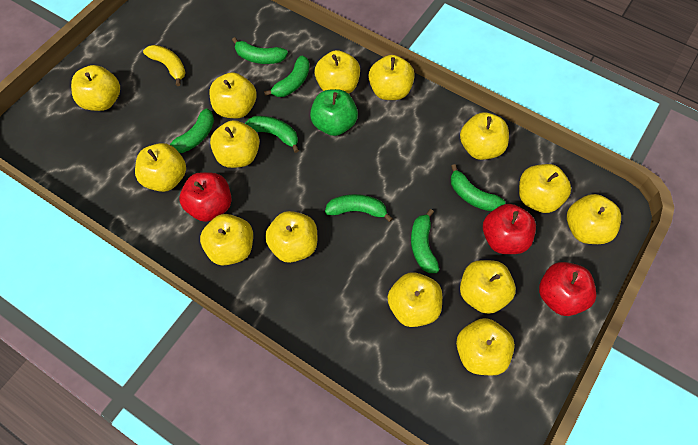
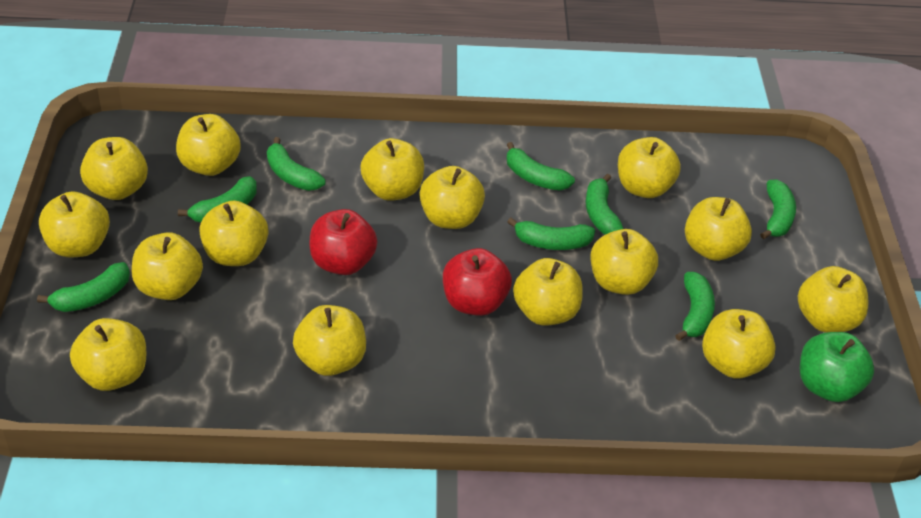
green banana: [170,108,214,153] [232,37,288,64] [245,116,299,153] [264,56,310,97] [325,194,393,222] [411,209,439,273] [451,164,505,211] = 7 -> [37,262,130,312] [178,176,257,222] [267,137,326,191] [506,142,575,191] [507,218,595,250] [586,174,623,235] [675,272,715,341] [760,179,796,239] = 8
red apple: [180,172,232,222] [483,204,536,254] [539,262,596,316] = 3 -> [310,209,377,275] [443,248,512,316] = 2
yellow apple: [71,65,120,111] [135,143,186,192] [200,214,253,266] [209,72,257,119] [210,120,260,168] [265,211,317,263] [315,50,360,94] [368,55,415,100] [388,272,442,327] [456,318,515,376] [460,112,509,160] [460,260,516,314] [519,164,571,213] [567,194,621,244] = 14 -> [39,191,110,257] [70,318,146,391] [80,137,148,200] [132,232,203,300] [176,114,241,176] [199,200,268,266] [293,305,366,376] [360,138,424,201] [420,166,485,229] [513,258,583,326] [591,229,658,295] [618,137,681,198] [685,197,752,261] [702,309,776,378] [798,266,868,333] = 15
yellow banana: [143,45,186,86] = 1 -> none = 0

